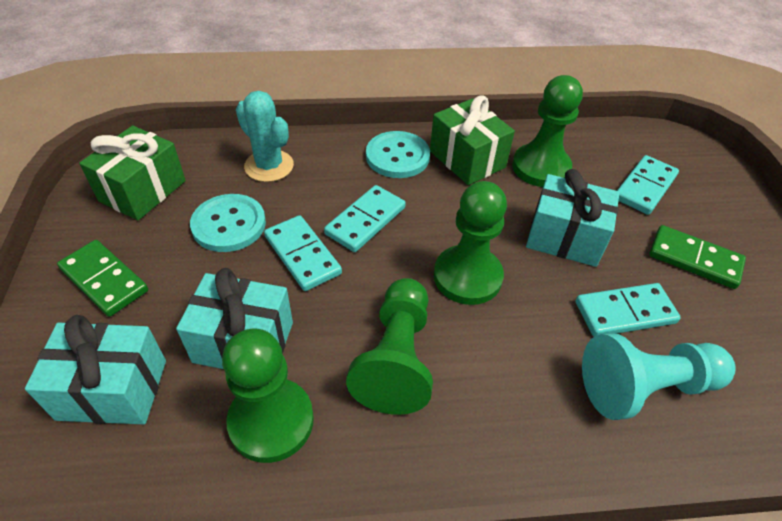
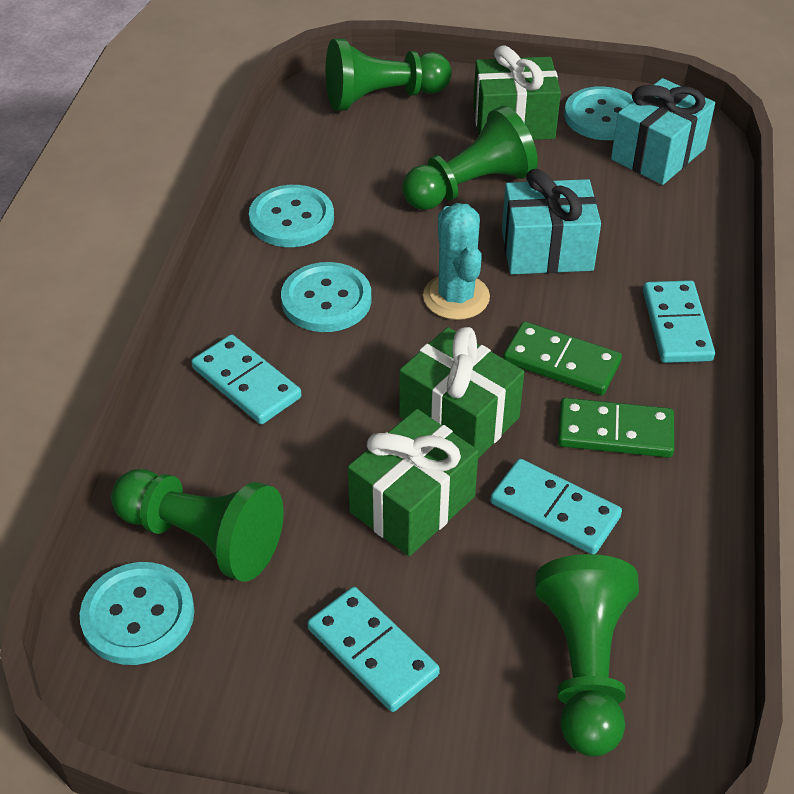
green gift: [79,126,186,220] [430,95,515,185] = 2 -> [348,409,479,556] [399,327,524,458] [473,45,561,140] = 3
turquoise button: [190,194,266,252] [366,131,430,178] = 2 -> [79,562,195,665] [249,185,334,247] [281,262,372,332] [564,86,633,140] = 4
turquoise gift: [25,315,166,424] [176,268,293,369] [526,169,620,267] = 3 -> [502,169,601,274] [611,78,715,185] = 2
turquoise pawn: [582,333,736,420] = 1 -> none = 0

